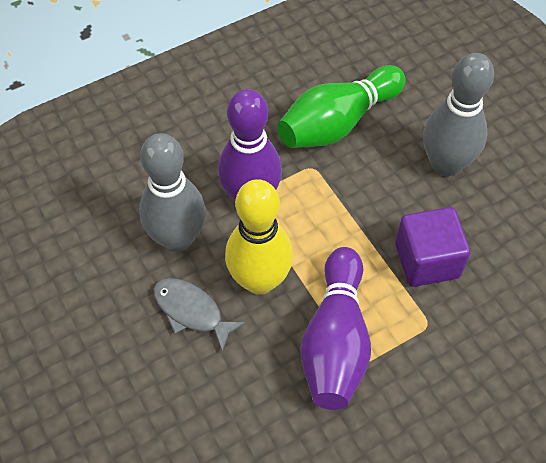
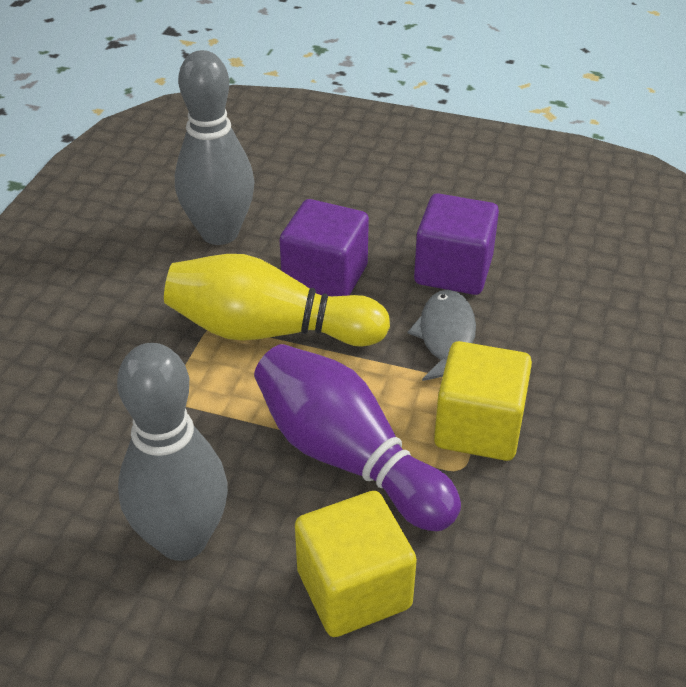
green bowling pin: [277,65,406,148] = 1 -> none = 0
purple bowling pin: [218,89,282,201] [300,247,371,410] = 2 -> [254,344,461,531] = 1
purple cube: [395,207,470,287] = 1 -> [280,199,369,296] [414,193,499,295] = 2
yellow cube: none = 0 -> [295,491,417,637] [434,341,532,461] = 2

